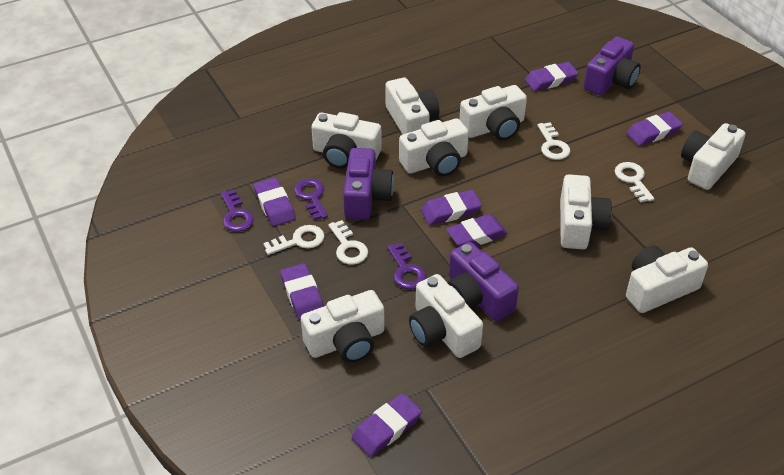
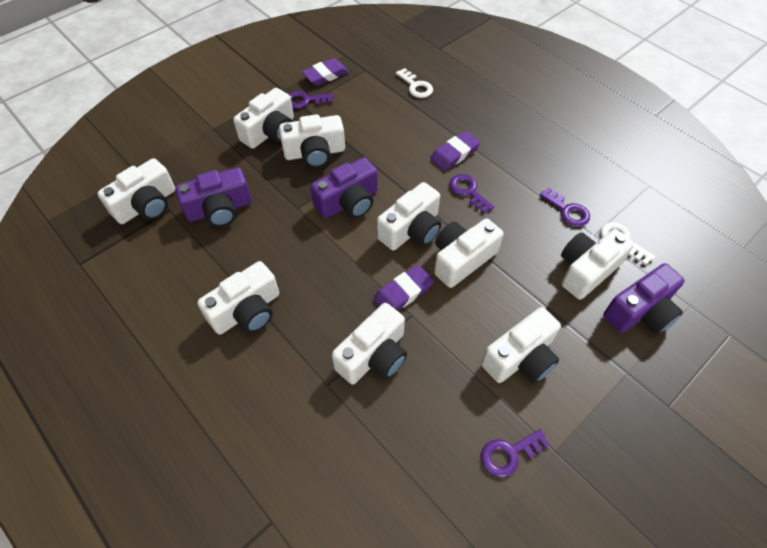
purple eraser: [253,178,296,226] [280,263,324,320] [352,394,422,457] [421,190,482,225] [446,214,508,247] [525,62,578,91] [626,112,683,146] = 7 -> [302,58,349,86] [374,265,434,311] [430,131,480,171] = 3
purple key: [221,189,254,232] [294,179,328,220] [387,242,427,290] = 3 -> [289,91,333,109] [449,174,494,214] [481,429,550,478] [539,187,590,227] = 4
white key: [263,225,324,255] [328,220,368,265] [537,122,570,160] [615,162,654,202] = 4 -> [396,68,433,98] [600,222,655,265] = 2

